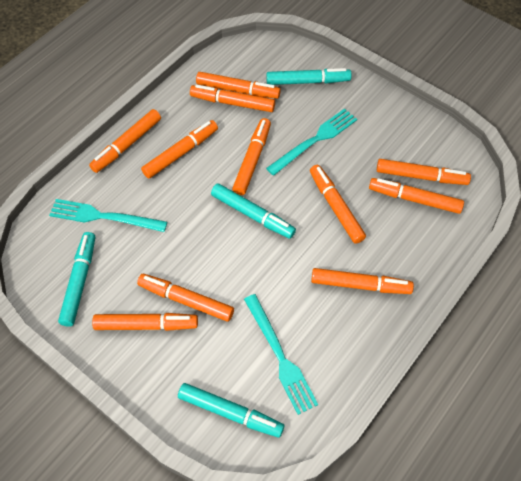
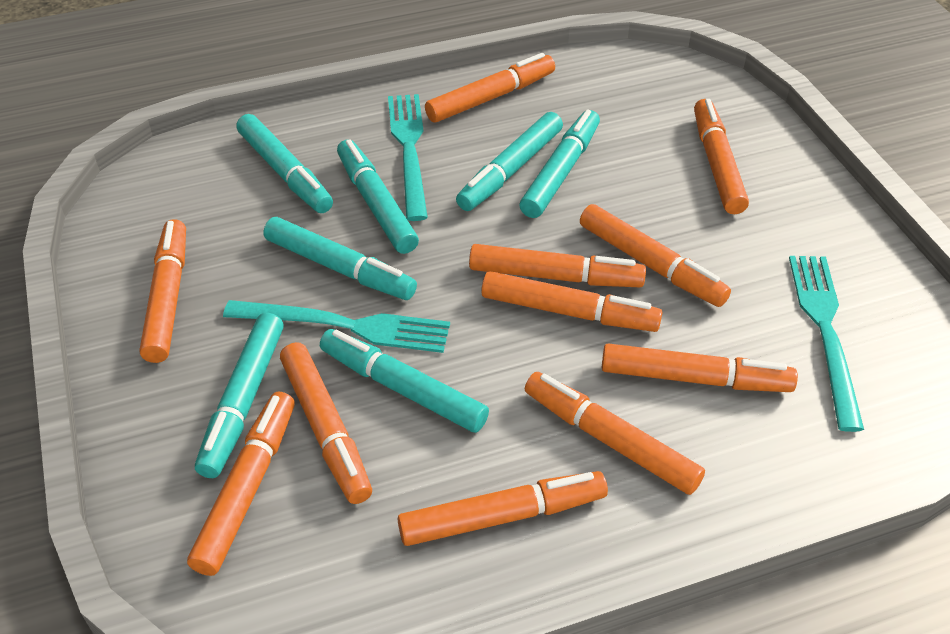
turquoise marker: [58,232,95,327] [178,383,284,438] [211,183,296,239] [266,68,352,85] = 4 -> [195,313,284,478] [237,114,333,213] [264,217,417,300] [320,329,489,433] [337,139,419,254] [456,112,563,211] [520,110,600,218] = 7

